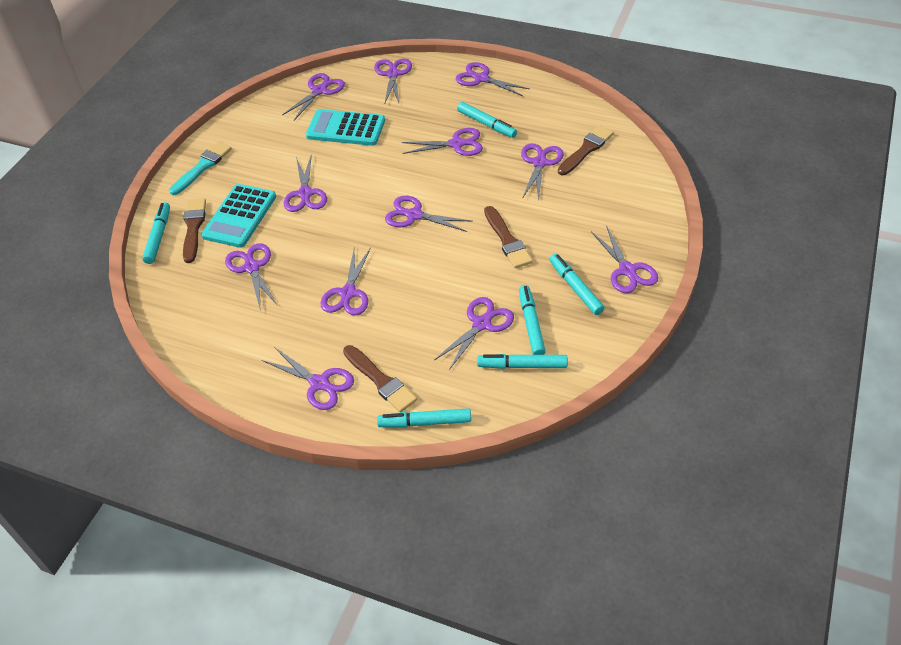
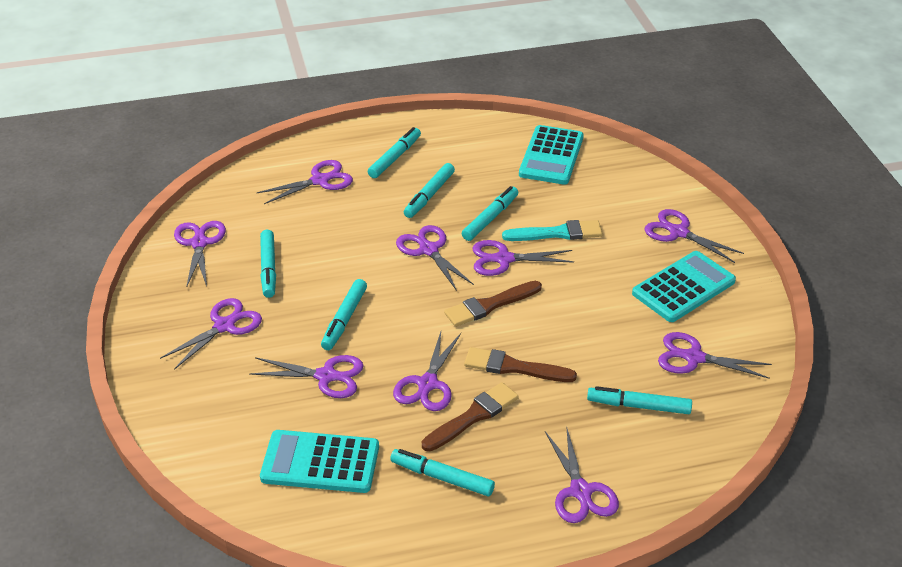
brown brush: [183,198,206,263] [343,345,417,412] [484,206,533,268] [558,125,614,175] = 4 -> [422,382,519,452] [444,281,542,327] [464,347,577,382] = 3
purple scissors: [225,243,278,308] [262,347,354,410] [282,73,345,120] [284,154,327,212] [320,247,371,316] [374,59,412,103] [385,196,473,232] [402,128,483,156] [434,297,514,370] [456,62,530,96] [521,143,564,200] [591,225,658,293] = 12 -> [160,298,262,370] [174,221,226,288] [249,355,364,398] [257,160,353,204] [393,332,461,411] [396,225,474,291] [473,240,574,276] [545,426,619,523] [644,209,744,263] [658,332,772,379] = 10
turquoise calculator: [201,184,276,248] [306,109,385,146] = 2 -> [260,430,379,493] [519,125,584,185] [632,251,736,322] = 3
turquoise marker: [142,202,170,264] [377,408,471,427] [457,102,517,138] [477,354,568,369] [519,285,546,355] [550,254,605,315] = 6 -> [260,230,276,298] [321,279,367,350] [368,127,421,178] [390,449,495,496] [404,163,455,218] [462,186,518,241] [587,386,692,414] = 7

